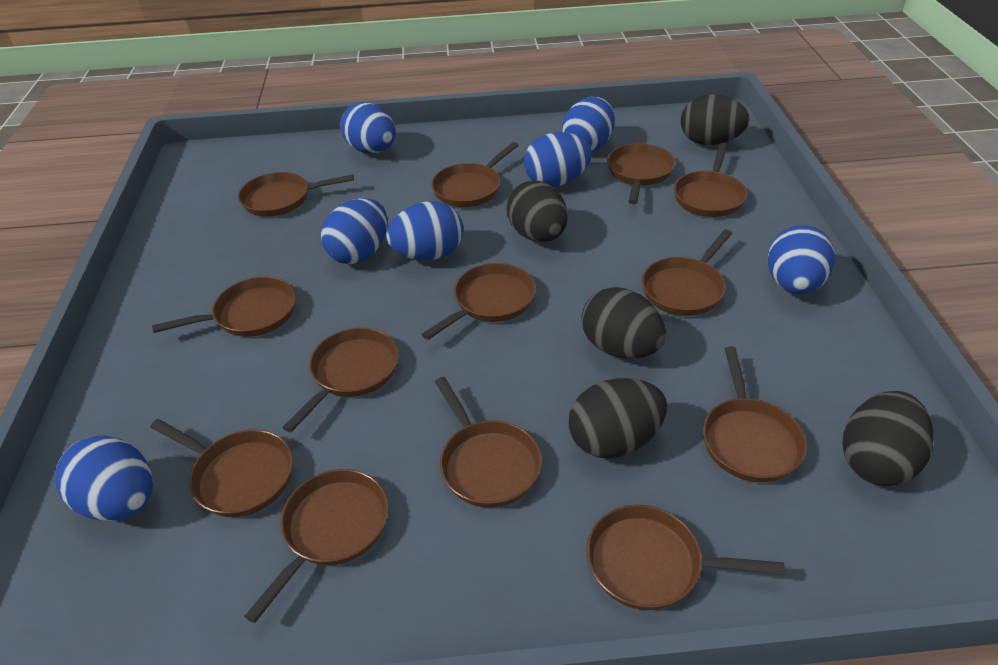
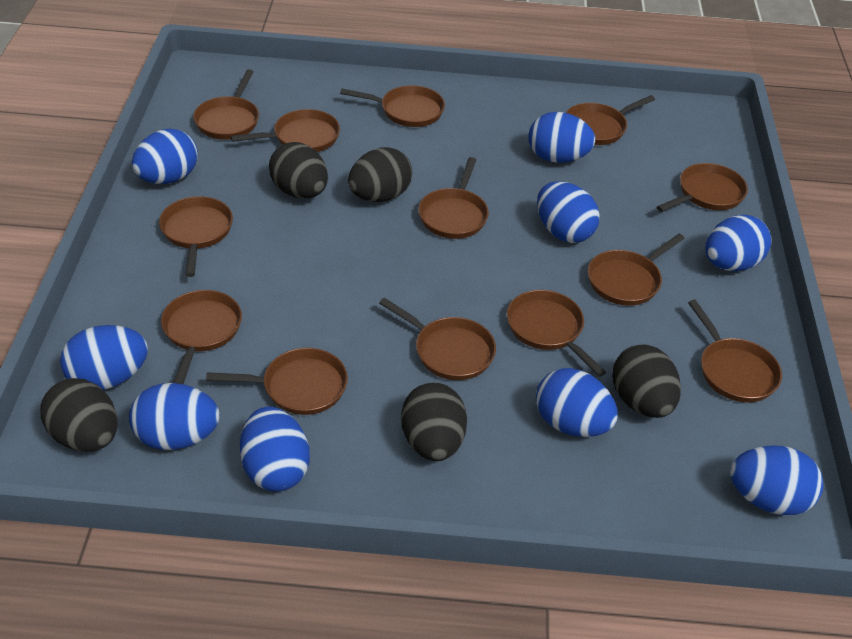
blue egg: [55,435,153,521] [321,198,388,264] [341,102,396,154] [386,201,463,261] [524,132,592,187] [562,97,615,151] [768,225,835,294] = 7 -> [60,325,148,390] [129,383,220,450] [132,129,198,184] [240,406,310,492] [528,112,595,163] [536,368,618,437] [537,181,600,243] [705,215,772,271] [730,445,823,515] = 9

